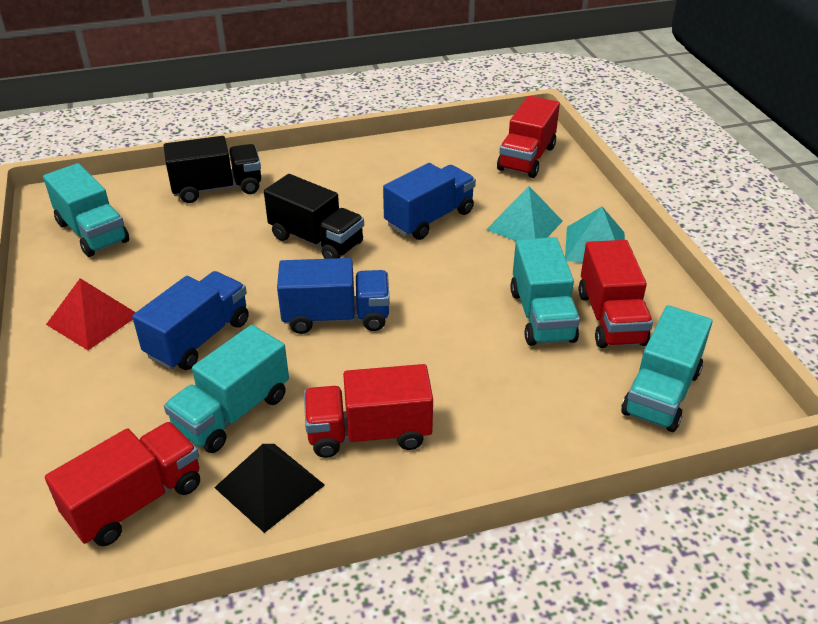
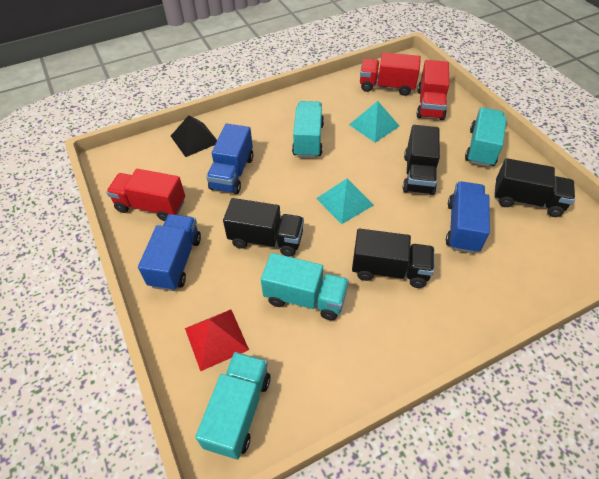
black truck: [164,136,261,203] [264,174,364,259] = 2 -> [223,198,304,257] [352,229,434,288] [403,125,440,195] [494,158,575,217] = 4
red truck: [45,422,200,546] [304,364,433,458] [497,96,560,178] [578,240,653,348] = 4 -> [106,169,185,221] [360,52,421,96] [416,60,449,120] = 3

